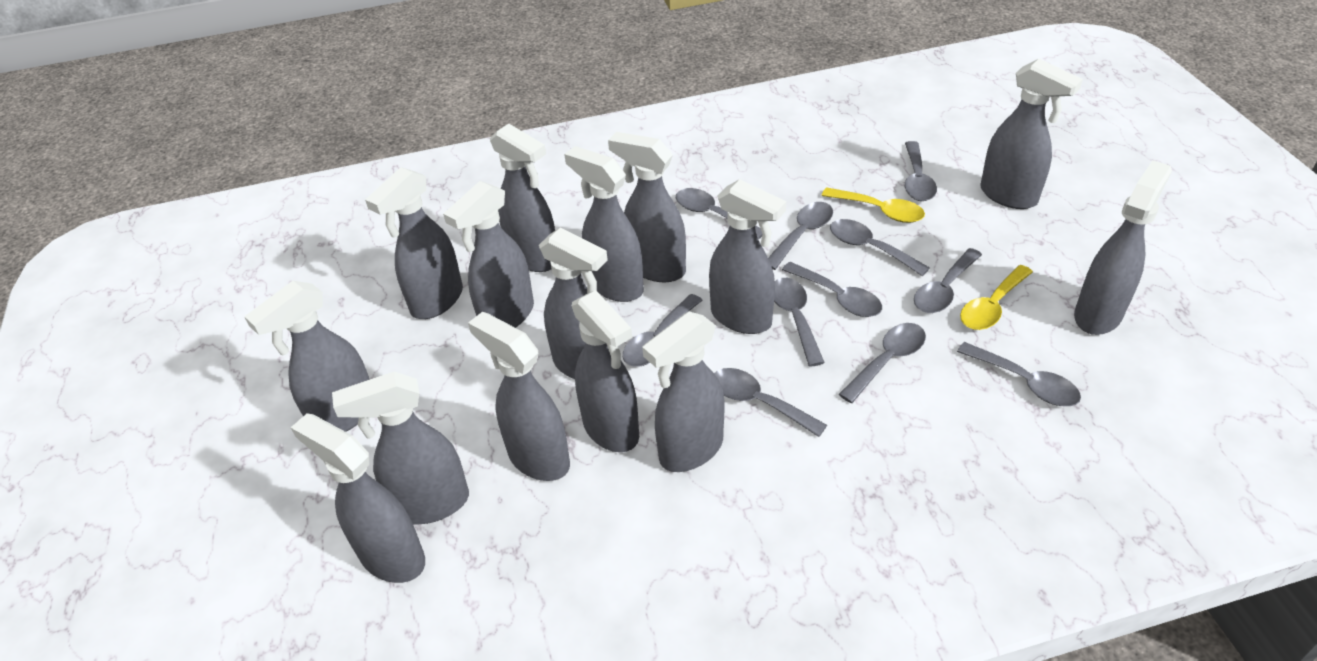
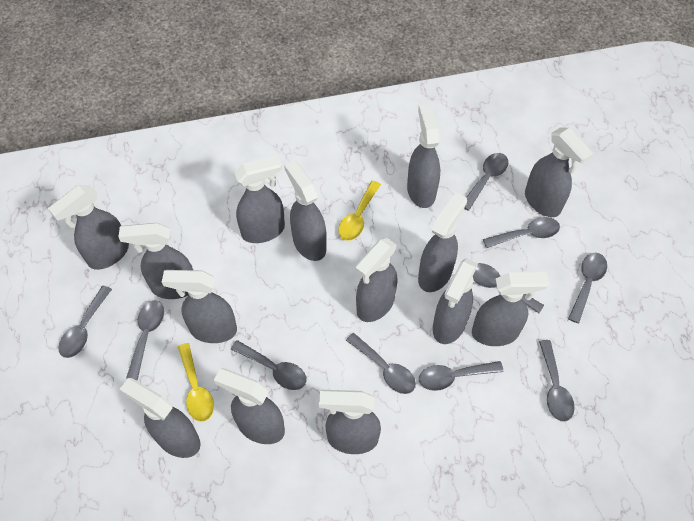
grey spoon: [623,294,703,367] [676,188,763,239] [714,368,827,437] [768,202,833,270] [774,278,825,366] [782,262,882,317] [830,219,930,276] [839,323,926,403] [905,141,937,201] [914,248,982,313] [957,342,1081,406] = 11 -> [58,286,112,358] [126,300,164,380] [231,340,307,390] [346,333,416,394] [419,361,504,391] [464,153,508,211] [473,263,544,313] [483,217,560,248] [539,340,575,422] [568,252,607,323] = 10
grey spray bottle: [244,281,370,432] [291,413,425,583] [332,371,469,525] [365,167,463,319] [443,181,534,328] [468,312,570,481] [490,123,555,272] [539,228,608,379] [564,146,644,302] [572,290,639,452] [608,132,686,282] [642,311,724,472] [709,179,786,334] [981,59,1083,209] [1074,160,1172,335] = 15 -> [48,185,129,270] [119,223,193,299] [119,378,201,458] [162,270,237,343] [214,368,285,444] [234,155,285,243] [284,160,327,261] [319,390,381,454] [355,238,397,322] [407,104,440,208] [418,192,467,292] [433,258,478,344] [472,272,549,346] [525,128,594,217] = 14

